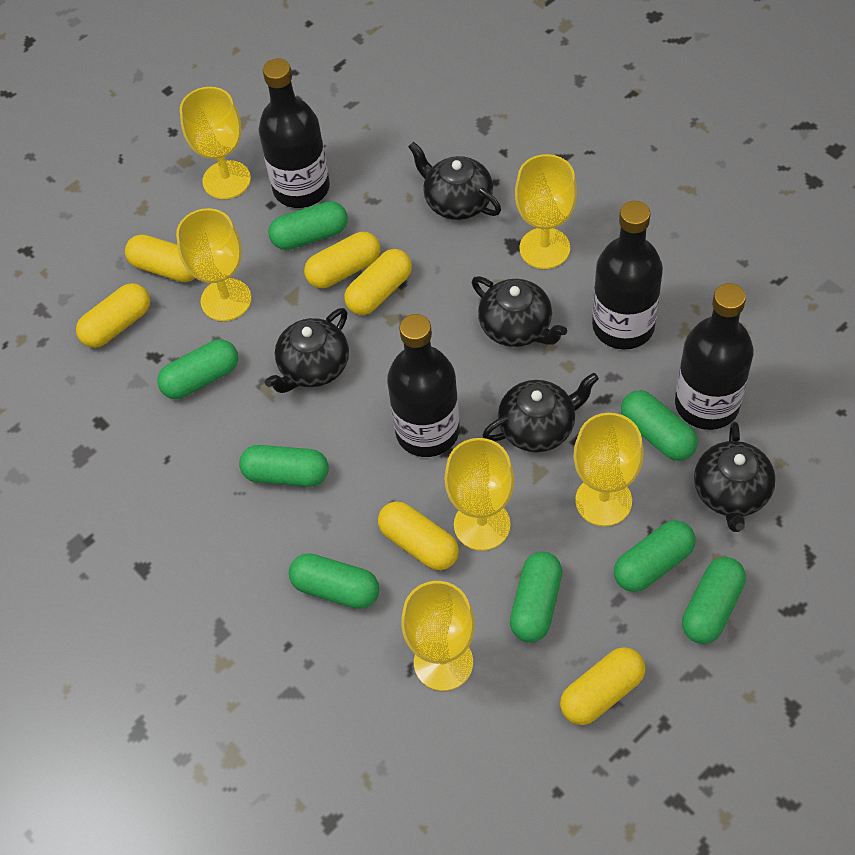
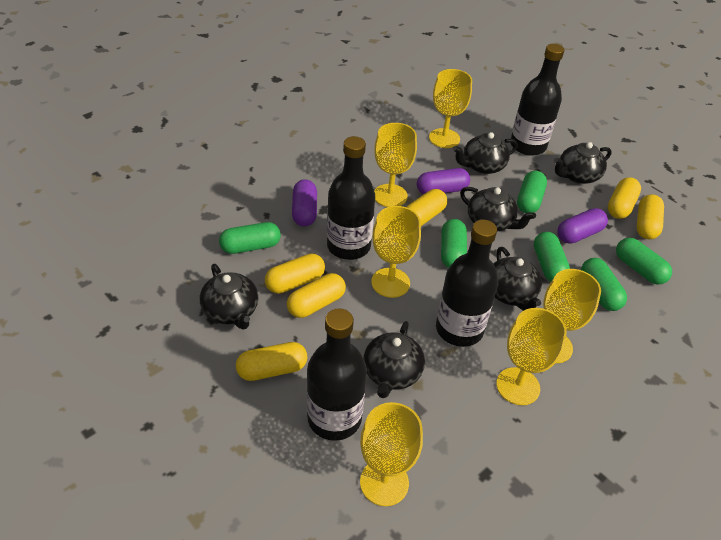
black teapot: [265,308,349,393] [408,142,501,220] [472,276,567,347] [482,373,599,452] [694,422,776,532] = 5 -> [200,264,258,330] [363,321,425,398] [453,132,518,174] [460,187,536,231] [493,247,542,311] [554,142,612,184] = 6
green capsule: [157,339,238,399] [239,445,329,487] [268,201,348,250] [289,553,379,609] [510,552,562,642] [614,520,696,592] [621,390,698,461] [682,557,746,644] = 8 -> [219,222,281,254] [441,219,467,268] [517,171,547,213] [534,232,570,282] [581,258,627,311] [616,238,672,285] = 6
purple capsule: none = 0 -> [292,179,317,227] [417,168,470,195] [557,208,608,244] = 3

